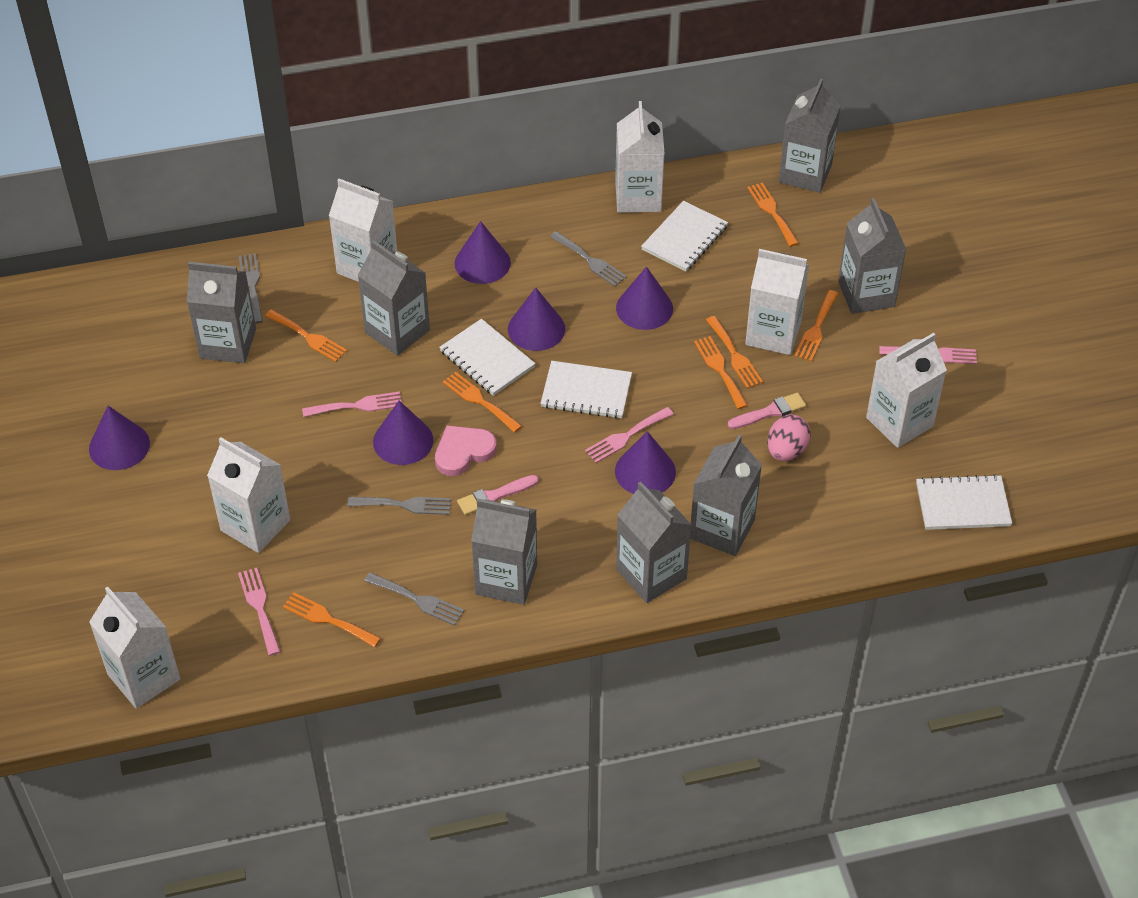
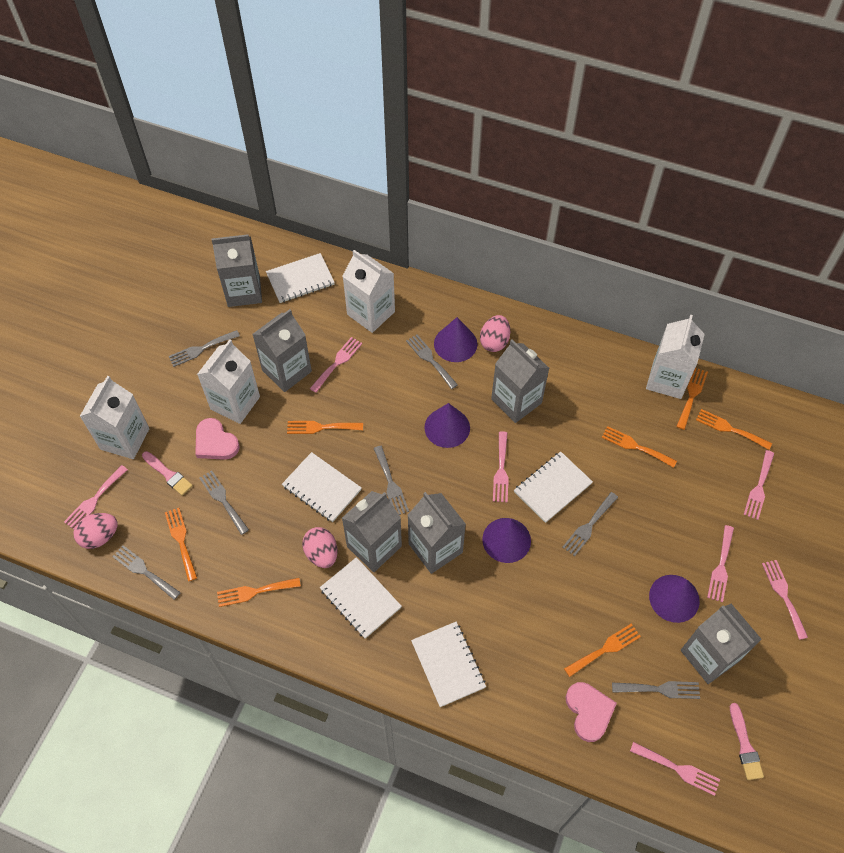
grey carton: [187,262,256,363] [358,240,430,356] [471,499,537,605] [616,482,692,603] [690,435,762,556] [779,78,840,193] [838,198,906,314] = 7 -> [211,234,262,307] [252,309,312,392] [342,491,402,572] [408,492,466,574] [491,340,549,423] [681,604,762,684] = 6
grey fork: [239,253,263,324] [347,497,451,515] [364,572,464,626] [550,231,627,287] = 4 -> [112,545,181,600] [169,330,240,367] [199,470,249,535] [373,446,409,515] [406,334,458,389] [563,492,618,556] [612,681,700,699] = 7
pink egg: [767,414,811,461] = 1 -> [74,513,118,549] [302,527,338,568] [480,315,510,352] = 3
pink fork: [238,568,281,656] [302,392,402,417] [585,407,673,463] [879,346,977,364] = 4 -> [64,465,128,529] [310,337,362,393] [493,431,509,502] [630,742,720,796] [707,525,734,602] [743,450,774,520] [762,560,808,640] = 7
pink heart: [435,425,497,476] = 1 -> [195,418,240,460] [566,682,617,742] = 2
purple cone: [89,406,150,470] [373,401,433,465] [455,221,511,284] [508,288,565,351] [615,431,676,494] [616,267,673,330] = 6 -> [424,403,470,448] [434,317,477,362] [482,518,531,563] [649,575,700,623] = 4
white carton: [89,586,181,709] [207,437,290,553] [329,179,397,282] [615,101,665,213] [745,249,809,355] [866,333,947,448] = 6 -> [80,376,149,459] [197,339,260,424] [343,250,395,333] [646,315,705,399] = 4
white notebook: [439,319,535,396] [540,361,632,419] [641,201,728,271] [916,474,1012,530] = 4 -> [266,253,335,303] [282,452,362,522] [320,557,402,639] [411,622,486,707] [514,451,593,523] = 5

